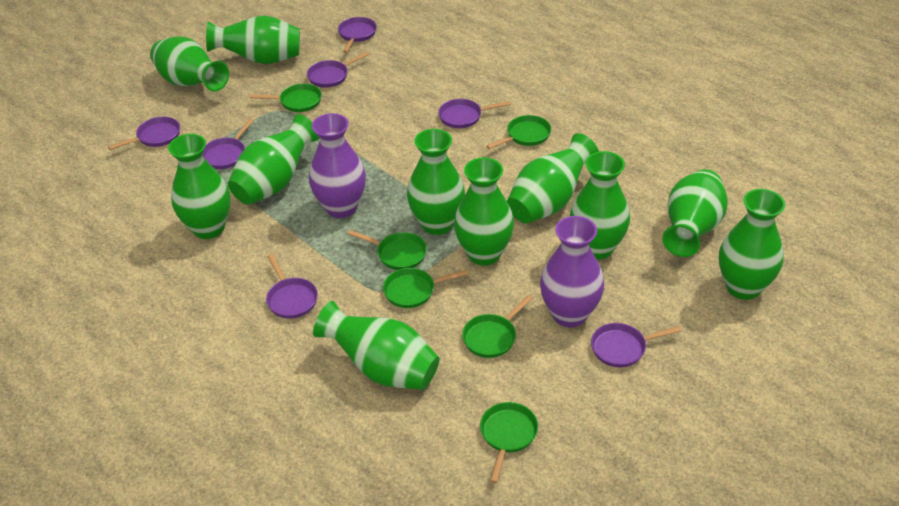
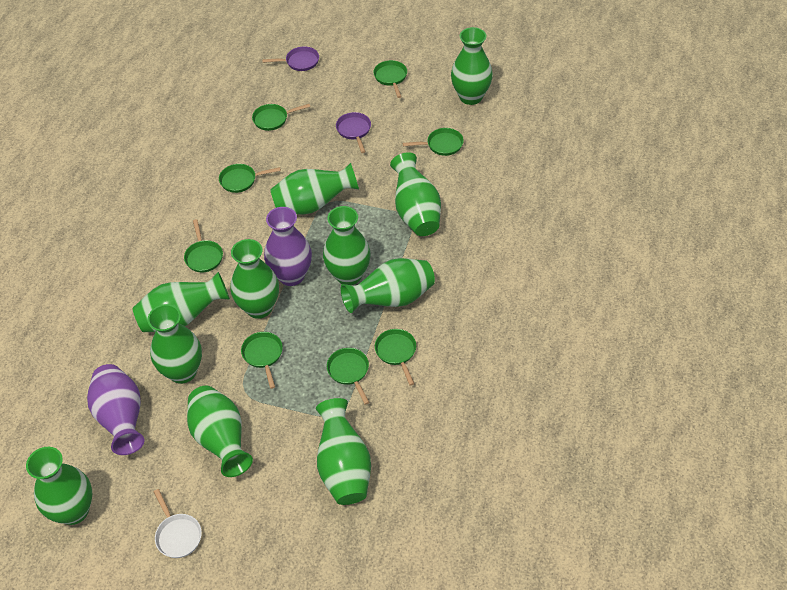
green pan: [250,84,322,112] [348,230,427,270] [383,268,469,308] [462,295,533,358] [480,402,538,483] [486,115,551,149] = 6 -> [184,219,223,272] [219,164,281,193] [241,332,283,389] [252,104,310,131] [327,348,369,405] [373,60,407,98] [375,329,416,385] [403,128,464,156] = 8
purple pan: [108,117,180,150] [203,118,254,169] [266,254,318,319] [307,51,370,88] [338,17,377,53] [438,99,511,128] [591,323,682,367] = 7 -> [262,46,319,71] [336,112,371,153] = 2
white pan: none = 0 -> [154,489,202,558] = 1

